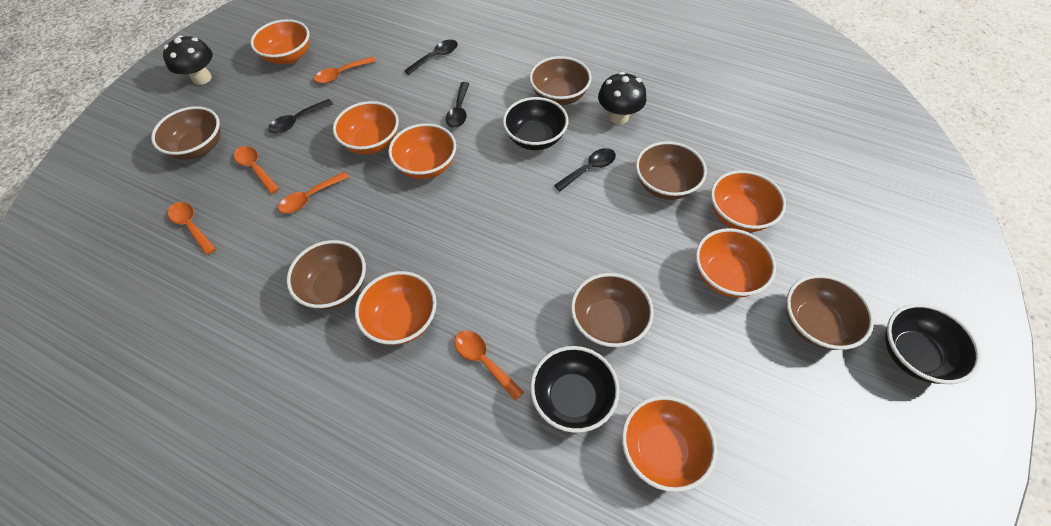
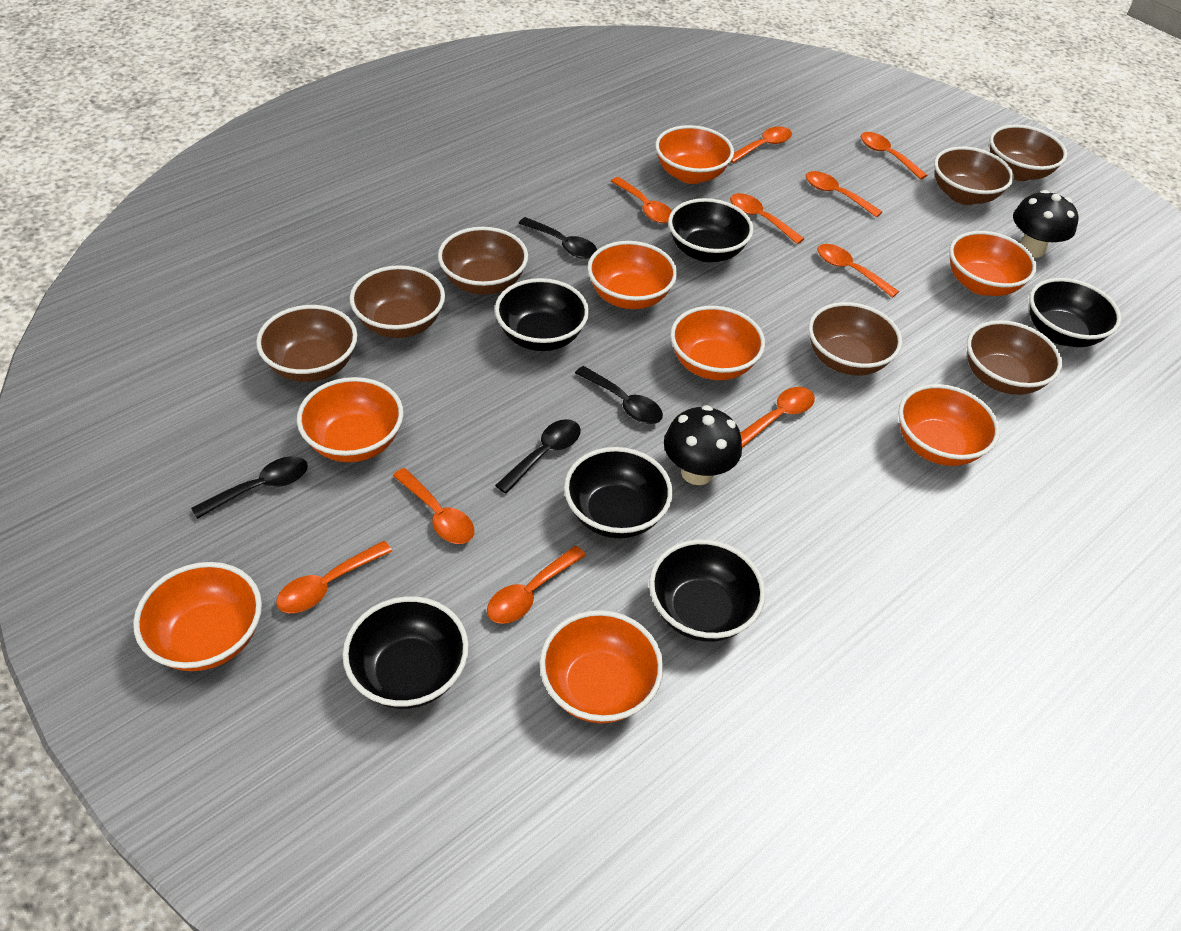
black bowl: [503,97,568,150] [530,346,620,433] [885,304,981,384] = 3 -> [343,596,469,709] [495,278,589,351] [564,447,673,539] [649,539,766,642] [668,198,754,262] [1029,278,1121,347] = 6
brown bowl: [151,106,221,160] [287,240,366,310] [529,56,592,105] [571,273,654,348] [636,141,707,200] [786,275,874,350] = 6 -> [256,305,357,382] [350,265,445,338] [438,227,528,295] [808,302,902,376] [934,146,1014,205] [967,320,1062,395] [989,125,1067,181] = 7
orange bowl: [250,19,309,64] [333,101,399,155] [355,271,437,345] [388,123,456,179] [622,396,717,492] [695,228,776,298] [711,170,786,232] = 7 -> [133,562,262,671] [297,377,404,462] [539,610,664,723] [587,241,677,309] [655,125,734,184] [670,306,765,380] [898,384,1000,466] [949,231,1037,296] = 8
orange spoon: [168,202,216,255] [234,146,280,194] [278,171,349,214] [314,56,376,84] [455,330,524,401] = 5 -> [276,541,392,613] [393,468,474,544] [487,546,586,624] [611,177,672,223] [730,193,804,244] [731,127,792,163] [740,387,815,448] [806,171,882,218] [817,244,899,298] [861,132,928,180] = 10

